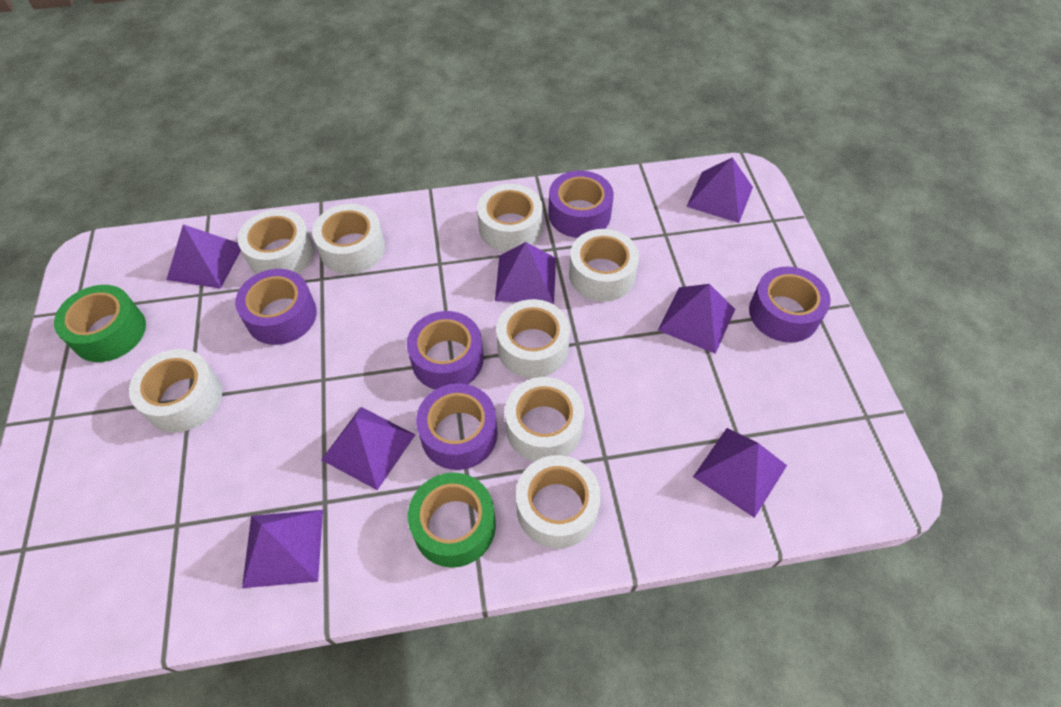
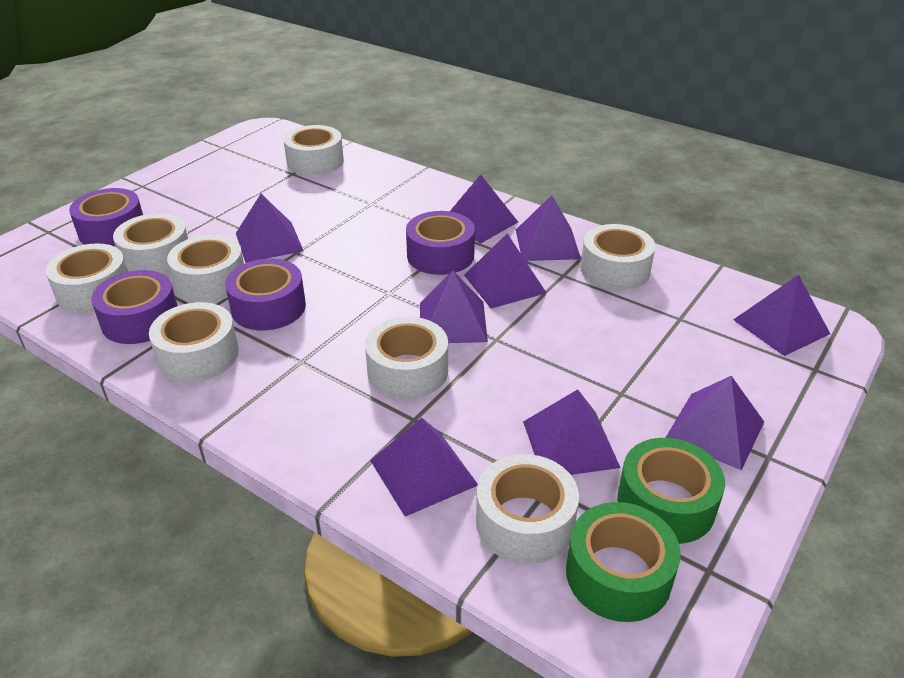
purple pyramid: [166,224,241,289] [242,510,323,588] [321,407,415,490] [495,242,556,304] [658,284,735,354] [686,157,753,223] [693,428,787,518] = 7 -> [236,194,304,263] [370,418,478,517] [420,271,488,343] [450,174,518,243] [464,234,546,308] [516,195,581,261] [523,389,621,475] [666,376,764,470] [733,275,830,356] = 9
purple tape: [235,269,317,345] [407,311,484,389] [416,383,498,470] [548,170,614,238] [749,266,831,343] = 5 -> [69,188,143,247] [91,270,177,344] [225,259,306,331] [406,211,475,275] = 4

